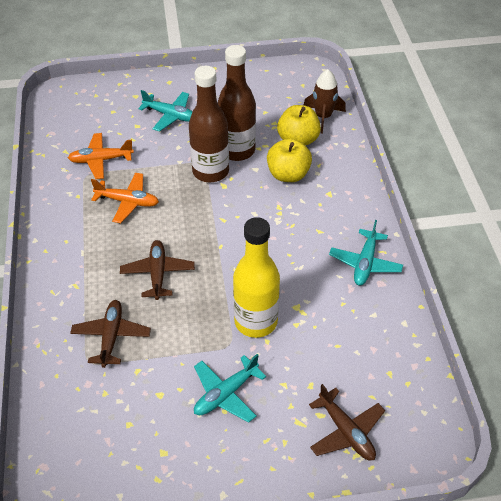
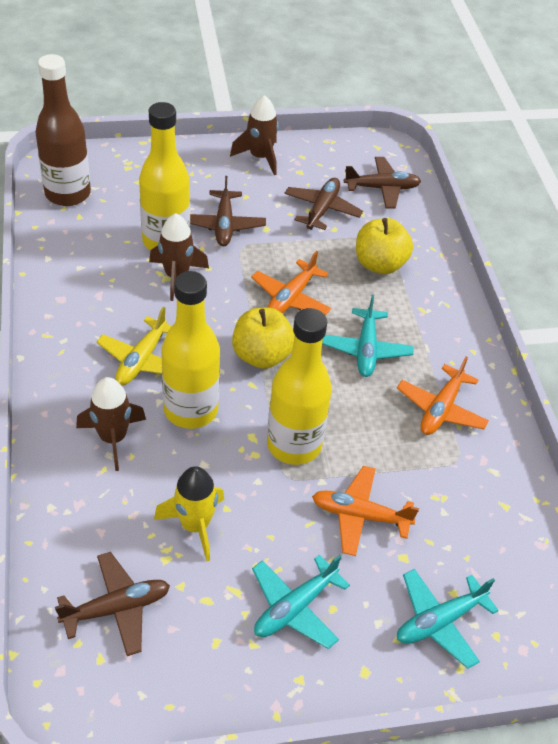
brown bottle: [189,66,229,182] [217,45,256,161] = 2 -> [35,54,91,206] = 1
brown plane: [70,300,151,368] [120,240,195,300] [309,384,385,461] = 3 -> [55,552,170,656] [190,176,266,246] [284,178,363,230] [344,157,421,209] = 4
brown rocket: [304,69,346,134] = 1 -> [76,377,146,471] [149,213,209,301] [230,95,279,175] = 3
orange plane: [68,133,134,179] [91,173,159,223] = 2 -> [251,251,331,315] [312,466,419,556] [397,356,489,435] = 3
yellow bottle: [233,217,280,338] = 1 -> [139,102,190,250] [161,271,220,429] [267,308,332,465] = 3
yellow plane: none = 0 -> [97,307,172,385] = 1
yellow rocket: none = 0 -> [154,466,224,561] = 1

